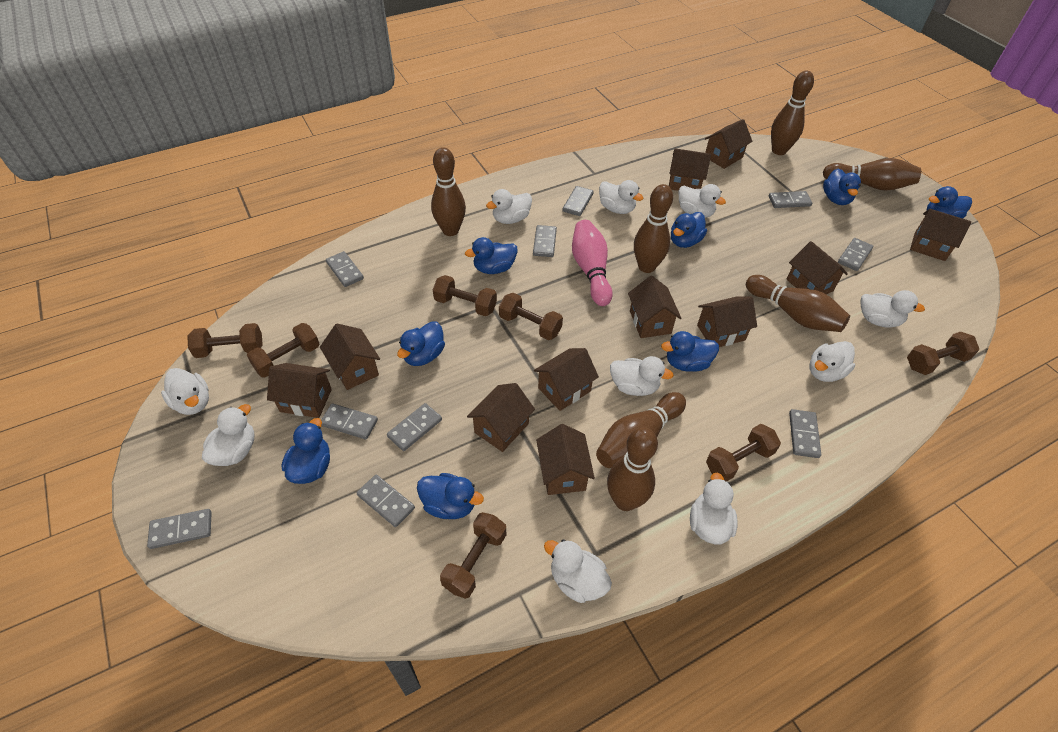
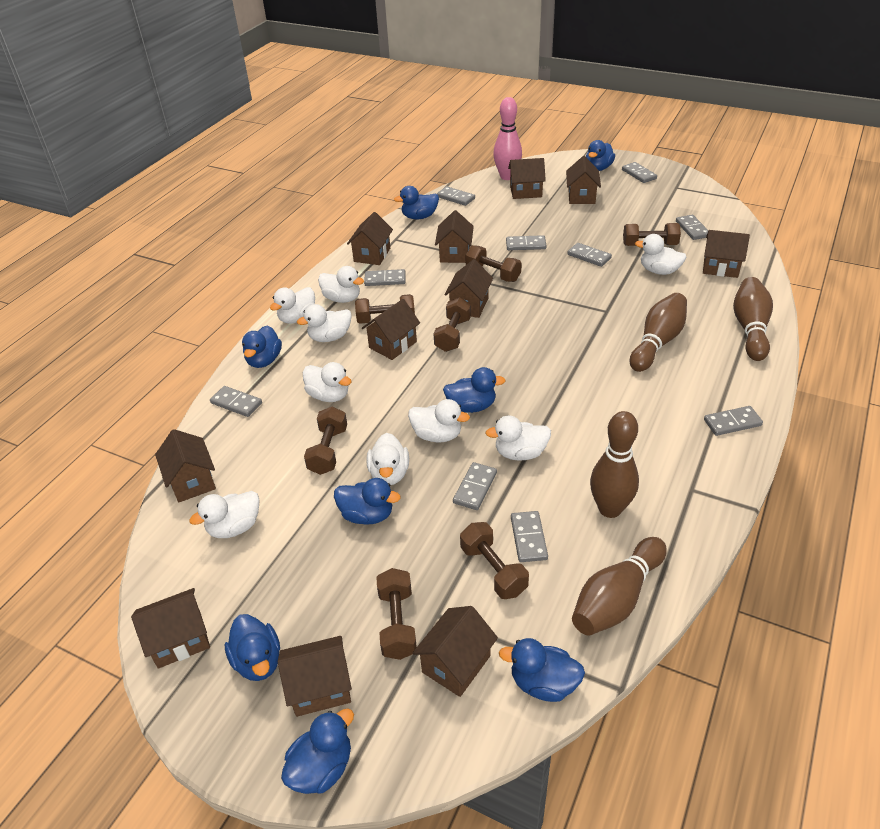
brown bowling pin: [431,147,466,236] [596,392,686,468] [607,427,658,511] [634,184,673,273] [746,275,850,332] [771,71,814,155] [823,158,921,191] = 7 -> [572,537,667,636] [590,411,639,518] [630,293,687,372] [733,277,773,361] = 4
white duck: [161,368,209,415] [202,404,254,466] [486,189,532,224] [544,539,612,603] [599,180,643,214] [610,356,674,396] [678,184,726,218] [690,473,738,544] [810,341,855,382] [860,290,925,328] = 10 -> [189,491,260,538] [270,287,315,324] [297,304,352,342] [303,362,352,402] [318,266,364,303] [366,433,409,485] [408,399,470,443] [485,415,551,461] [635,234,686,275] = 9

